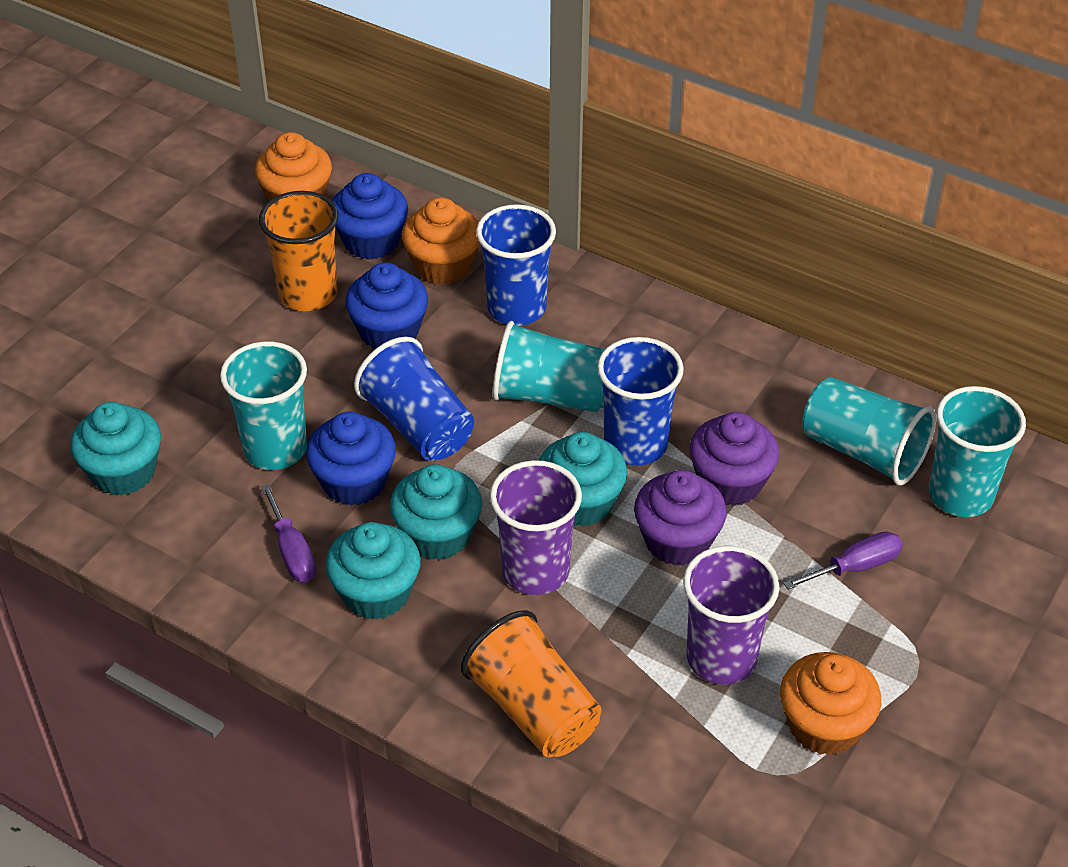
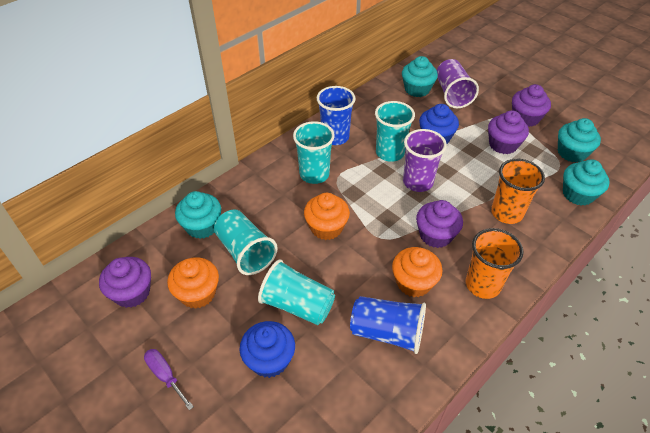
blue cup: [354,337,474,461] [476,204,556,326] [597,337,684,465] = 3 -> [317,86,355,145] [350,296,426,354] = 2
blue cupcake: [306,412,396,506] [332,173,408,259] [345,262,428,348] = 3 -> [240,321,295,378] [419,104,459,144] = 2
purple cupcake: [634,470,727,566] [689,412,779,506] = 2 -> [99,257,151,308] [416,200,463,248] [488,110,529,154] [512,84,551,127] = 4
purple screwdriver: [261,484,316,582] [783,532,903,590] = 2 -> [144,349,194,410] = 1

